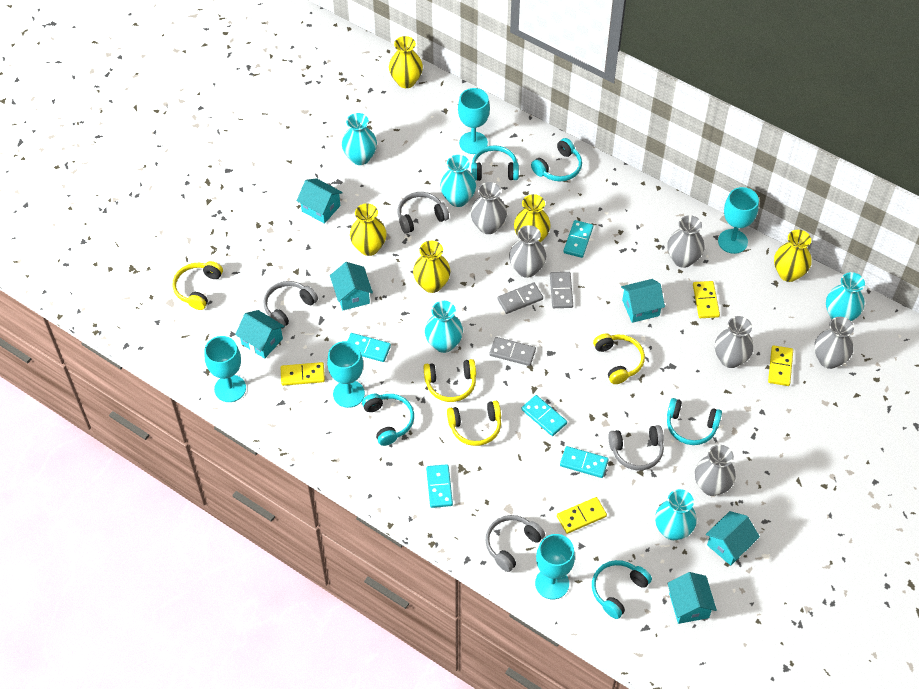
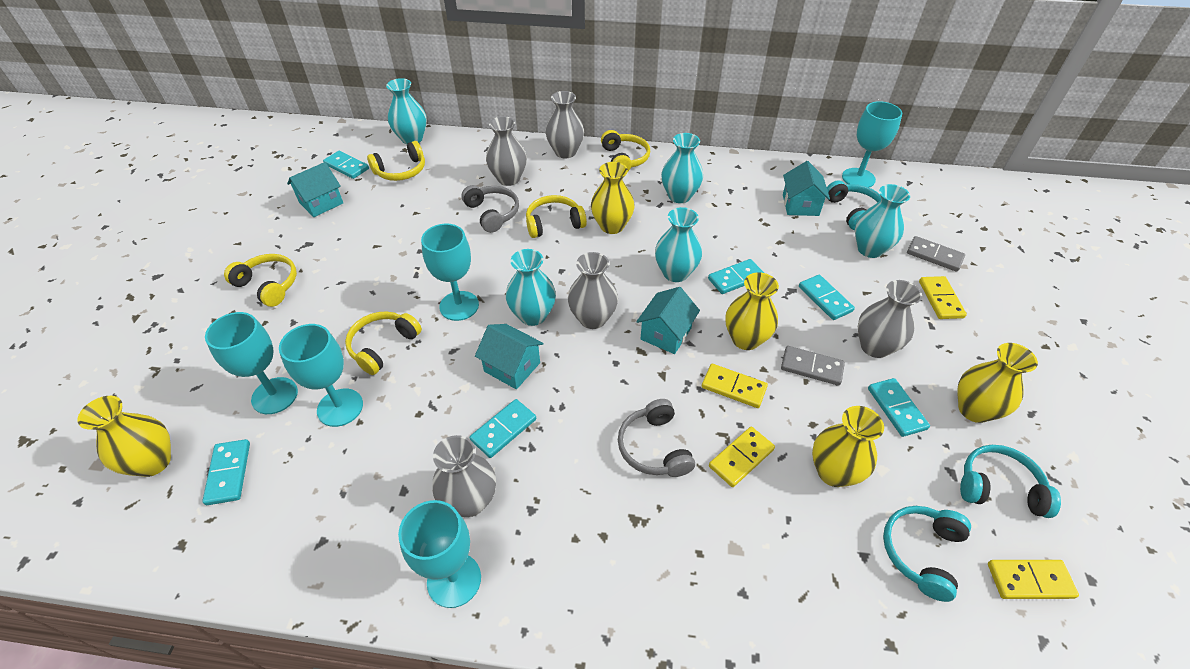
grey domino: [490,337,536,366] [498,282,543,314] [550,272,573,308] = 3 -> [781,346,845,386] [907,236,965,272] = 2
grey headphones: [263,281,318,329] [398,192,449,234] [485,515,545,572] [608,425,664,470] = 4 -> [461,185,519,233] [618,399,695,477] = 2
grey vase: [471,182,507,234] [509,225,546,278] [667,215,704,268] [695,445,736,496] [715,316,754,368] [814,317,854,369] = 6 -> [432,435,496,517] [486,116,527,186] [545,91,584,158] [568,252,618,329] [858,280,922,358] = 5
turquoise domino: [348,333,391,362] [426,464,453,508] [522,395,567,436] [560,446,609,478] [563,220,593,258] = 5 -> [202,439,250,505] [323,151,369,179] [470,399,536,458] [708,259,764,294] [799,275,855,320] [868,378,930,437] = 6
turquoise headphones: [362,393,414,446] [471,145,519,181] [531,138,582,182] [592,560,652,619] [667,398,722,445] = 5 -> [827,180,881,230] [883,506,971,602] [960,445,1061,518] = 3
turquoise house: [235,310,285,359] [297,178,343,224] [330,262,373,310] [621,279,665,323] [667,572,717,624] [706,511,760,565] = 6 -> [287,162,343,217] [475,324,544,389] [636,287,700,354] [783,161,830,216] = 4
yellow headphones: [173,261,223,310] [423,359,476,402] [447,401,501,446] [593,333,645,384] = 4 -> [224,254,297,307] [345,311,422,375] [367,141,425,181] [526,195,587,238] [601,130,650,171] = 5

